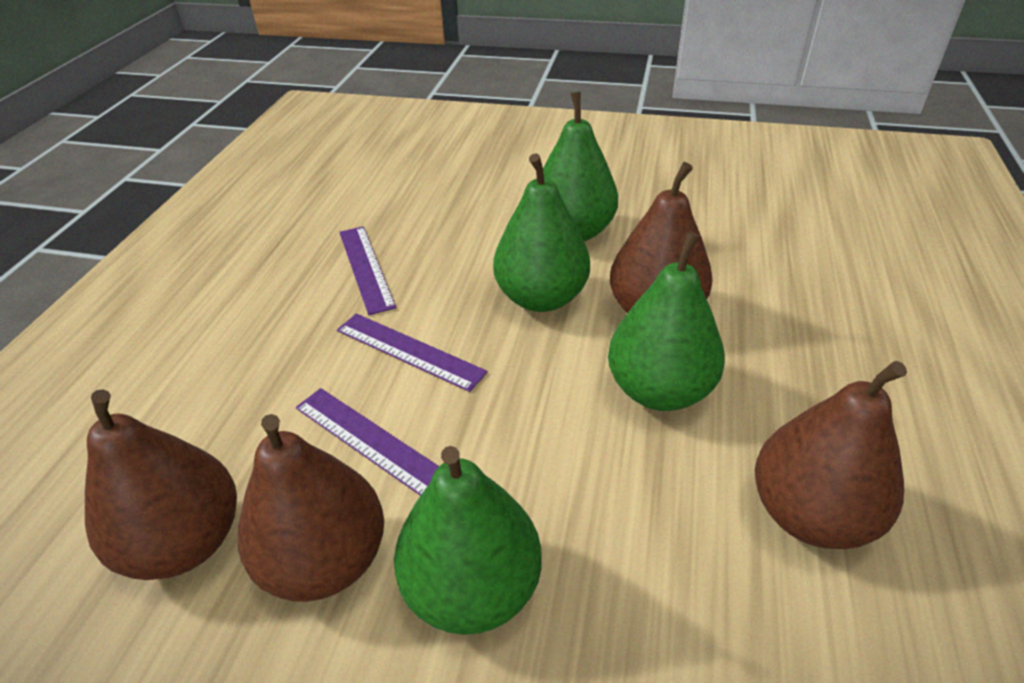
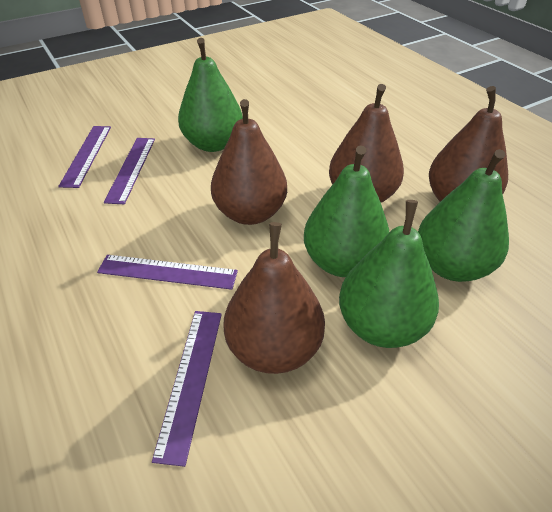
purple ruler: [296,388,439,496] [337,313,488,392] [339,226,396,315] = 3 -> [58,126,111,188] [97,255,238,290] [104,138,155,204] [152,311,222,467] = 4

